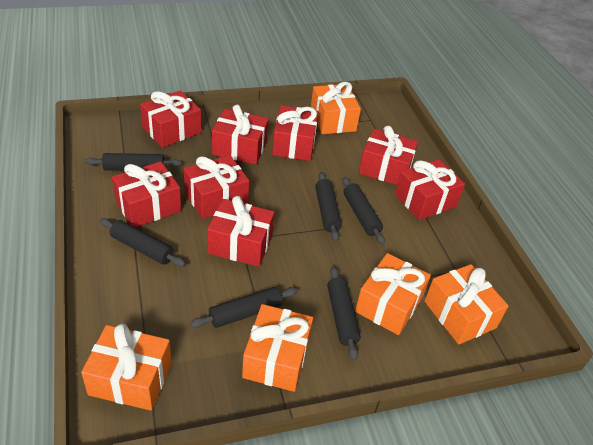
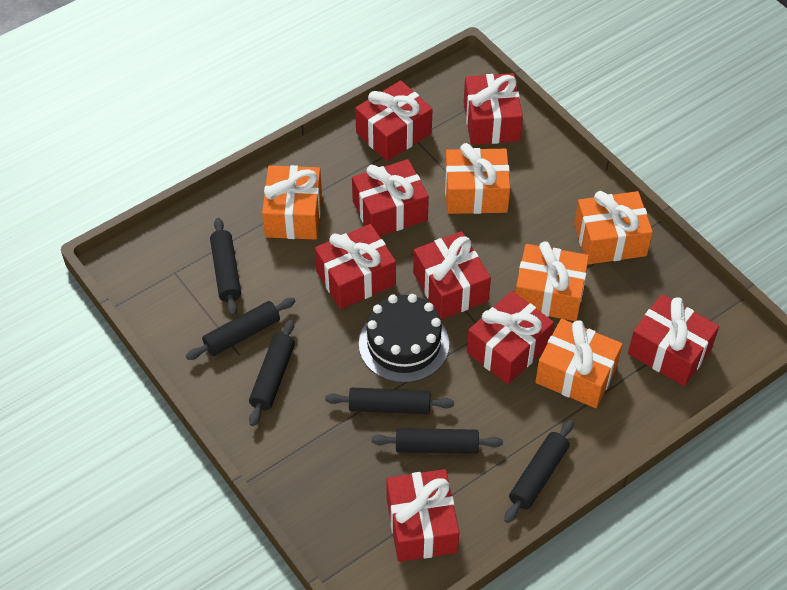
black cake: none = 0 -> [359,294,449,383] = 1

